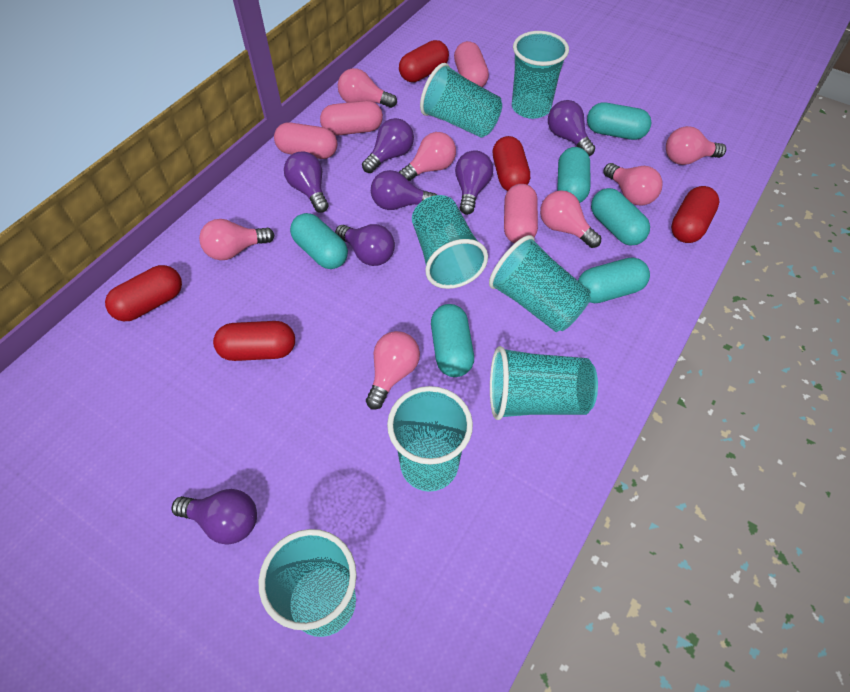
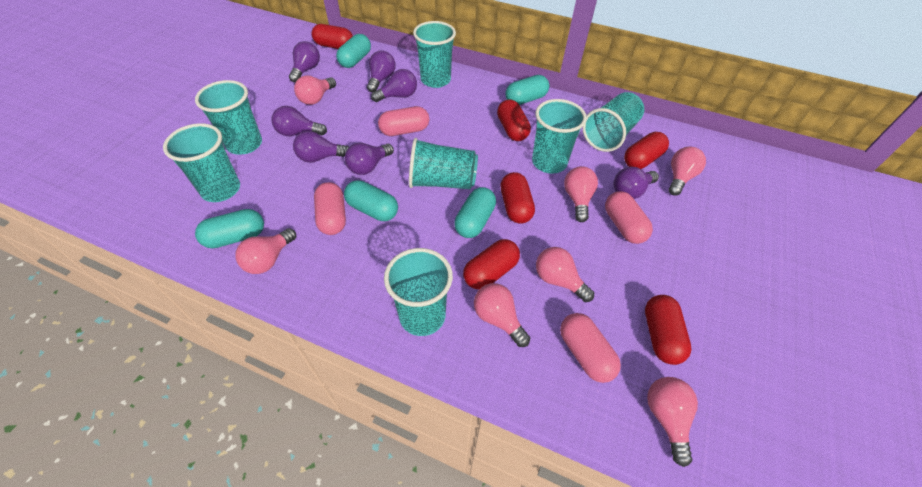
red capsule: [105,265,182,321] [213,321,295,361] [399,40,449,82] [493,136,530,191] [671,186,719,243] = 5 -> [312,24,353,49] [463,239,520,290] [497,99,531,141] [501,172,535,224] [624,132,669,169] [645,295,691,365] = 6
turquoise capsule: [290,213,348,269] [431,304,474,377] [557,147,590,203] [578,258,650,303] [587,103,651,140] [591,188,650,246] = 6 -> [195,209,264,248] [336,34,371,68] [344,180,398,221] [454,187,496,238] [505,75,549,105] = 5

